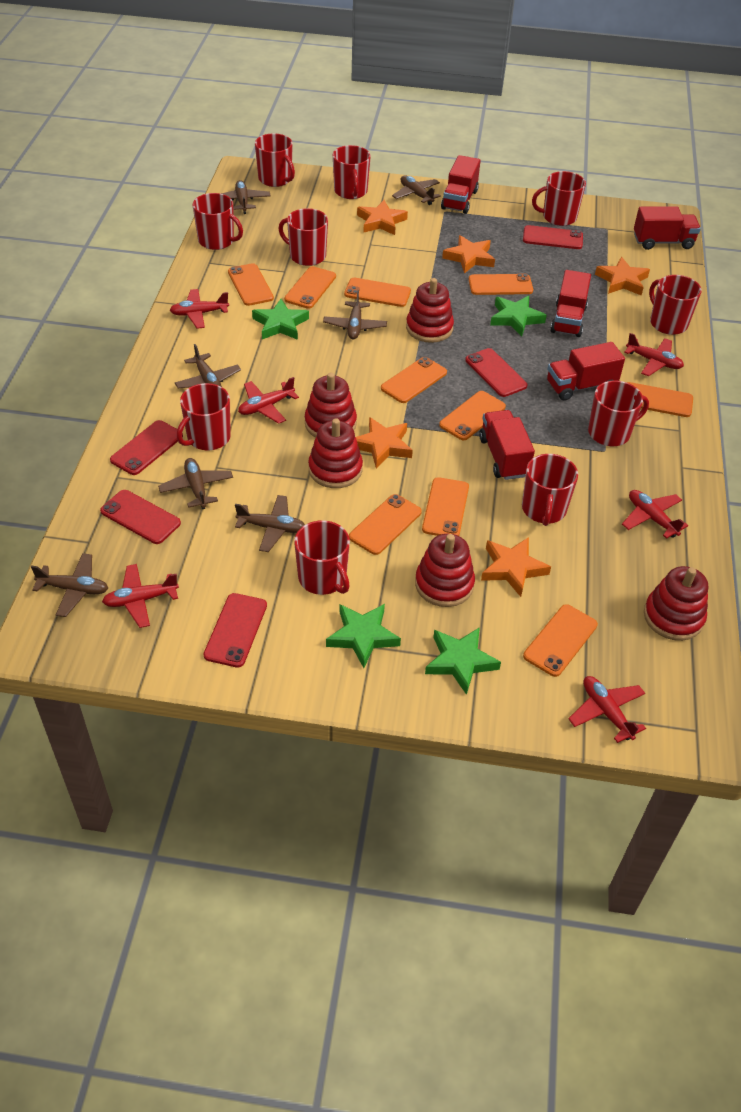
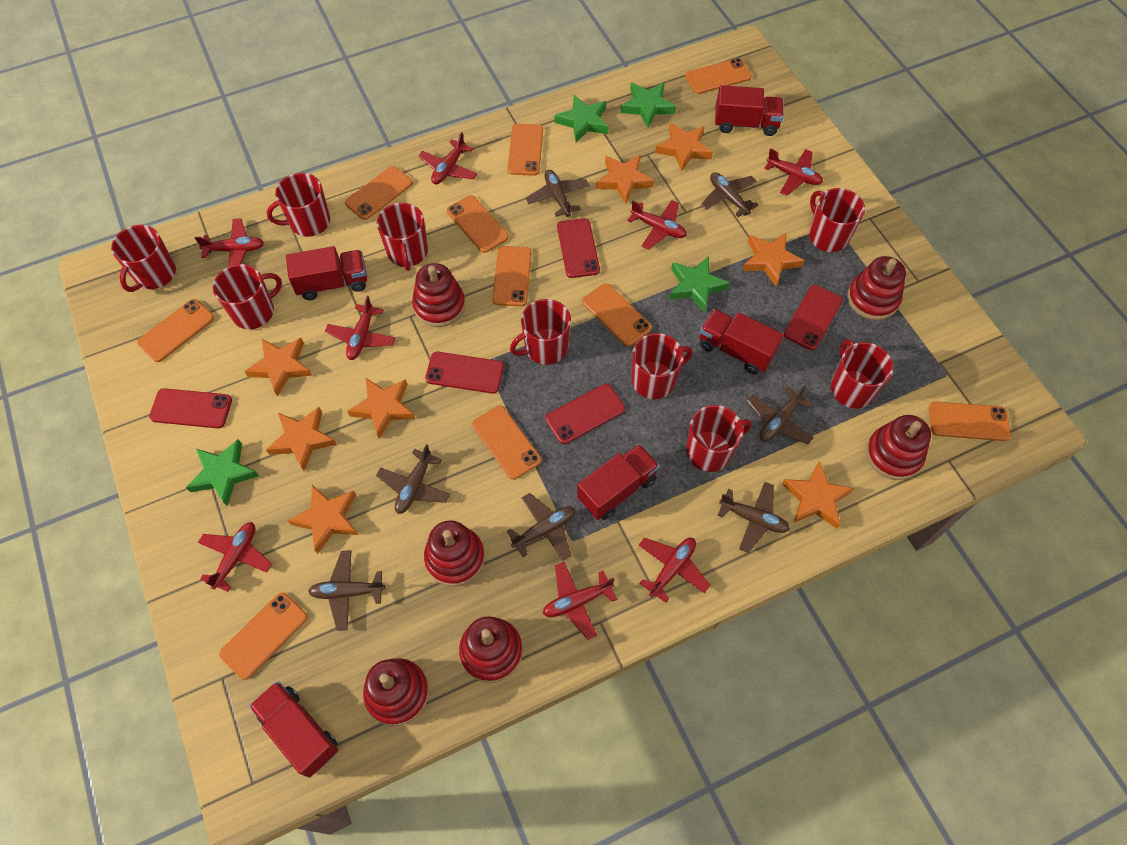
orange star: [356,417,413,468] [357,200,408,235] [442,235,495,274] [481,537,551,597] [595,257,650,295] = 5 -> [244,338,312,397] [266,407,337,471] [287,485,358,554] [347,378,415,439] [596,155,654,204] [655,123,713,172] [742,233,805,286] [782,461,854,529] = 8
red mug: [177,383,231,450] [193,193,243,250] [255,133,295,187] [278,208,328,266] [294,520,350,595] [333,145,371,199] [522,454,578,526] [532,171,586,226] [588,381,649,446] [649,275,702,335] = 10 -> [111,225,176,292] [213,264,282,329] [267,173,330,237] [377,203,428,271] [510,299,571,365] [631,333,693,399] [686,405,752,472] [809,188,865,252] [831,340,894,408] = 9
red plane: [102,564,179,628] [170,289,229,329] [238,377,299,424] [568,676,646,743] [622,490,688,539] [624,333,684,376] = 6 -> [195,218,264,267] [198,522,272,592] [325,296,395,360] [418,132,477,184] [543,562,617,640] [627,200,687,250] [639,538,710,603] [764,148,823,196] = 8
red stacking toy: [305,373,357,437] [308,418,363,488] [406,278,454,343] [415,534,475,607] [644,566,708,641] = 5 -> [363,658,429,726] [412,263,465,327] [424,520,485,587] [459,616,523,683] [847,256,906,320] [866,415,931,480] = 6

